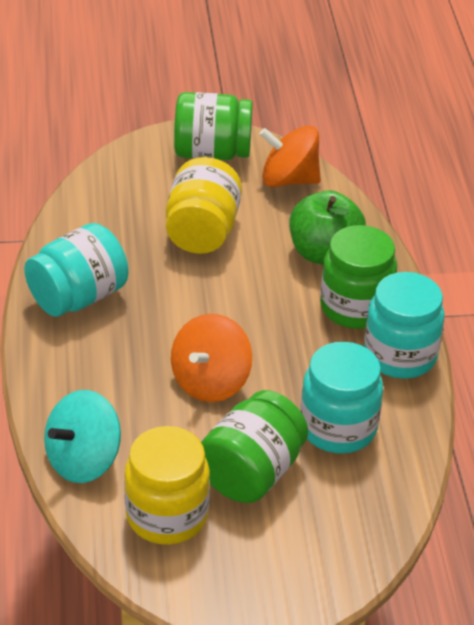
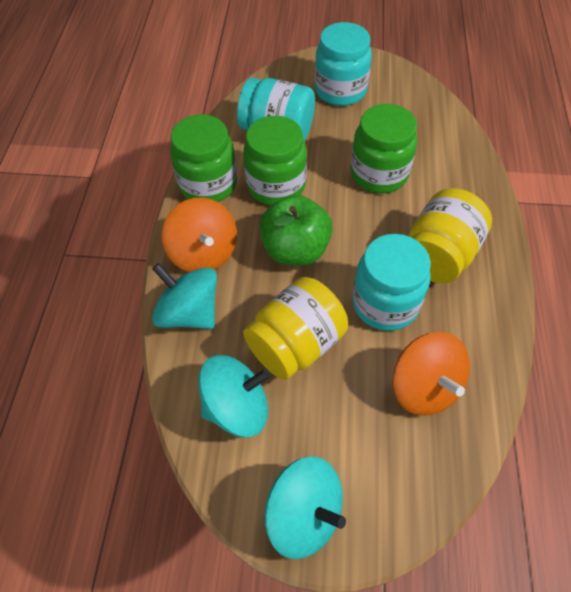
turquoise spinning top: [44,390,121,483] = 1 -> [152,263,217,329] [198,355,271,437] [265,457,346,559] = 3

